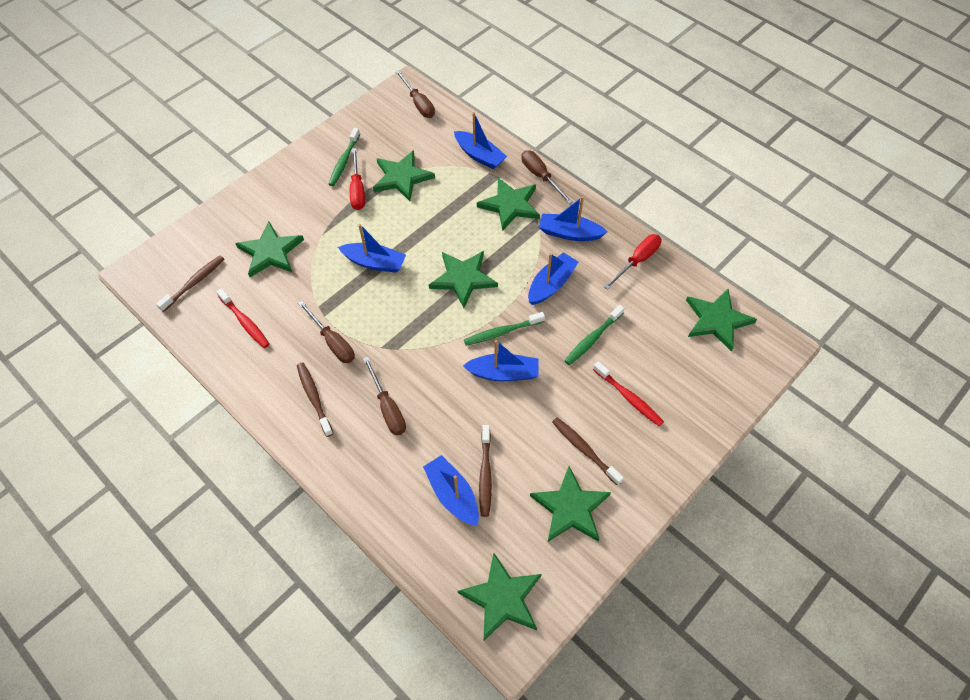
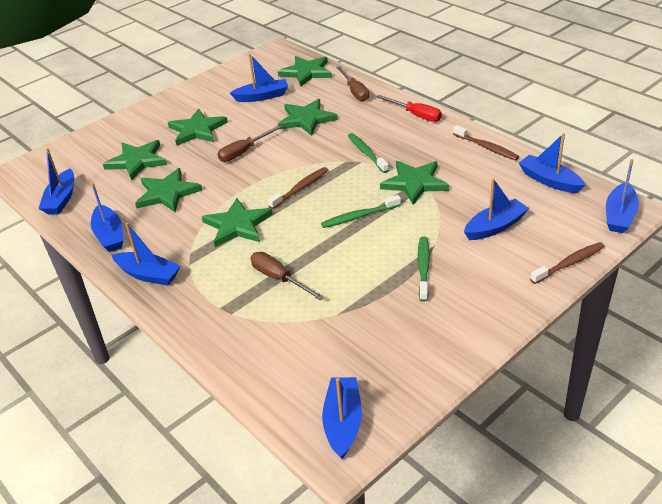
blue boat: [338,224,406,273] [423,455,479,526] [454,112,507,169] [463,340,539,381] [528,252,578,305] [539,196,607,241] = 6 -> [38,148,74,215] [91,182,124,252] [112,223,181,285] [230,53,288,102] [322,377,362,459] [464,179,529,240] [519,133,585,193] [606,159,639,233] = 8
brown screwdriver: [298,301,355,363] [363,356,406,435] [395,70,435,118] [522,150,573,204] = 4 -> [217,125,283,162] [250,252,324,300] [336,66,369,102] = 3
brown toothbrush: [156,256,224,312] [297,362,333,437] [479,425,492,517] [552,417,624,486] = 4 -> [268,167,328,209] [453,125,519,160] [530,242,605,284] = 3
red screwdriver: [350,148,365,210] [604,234,661,290] = 2 -> [377,95,442,122] = 1
red toothbrush: [216,288,269,348] [593,361,664,426] = 2 -> none = 0

